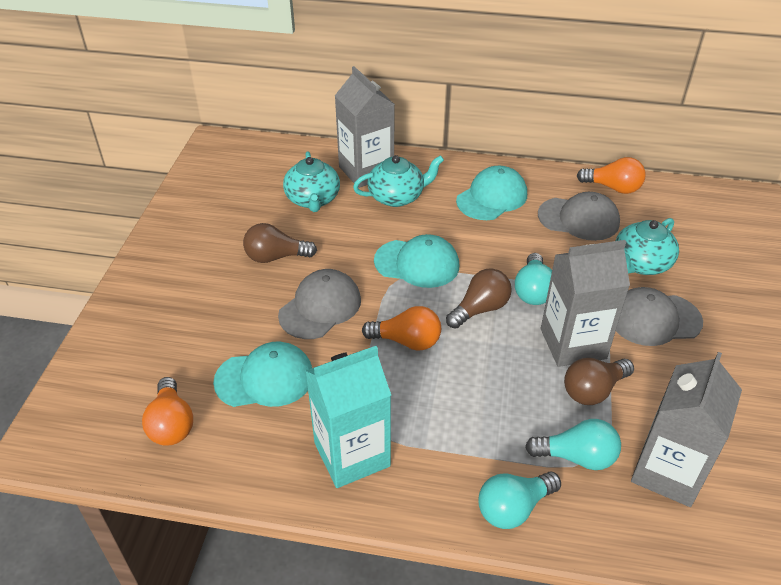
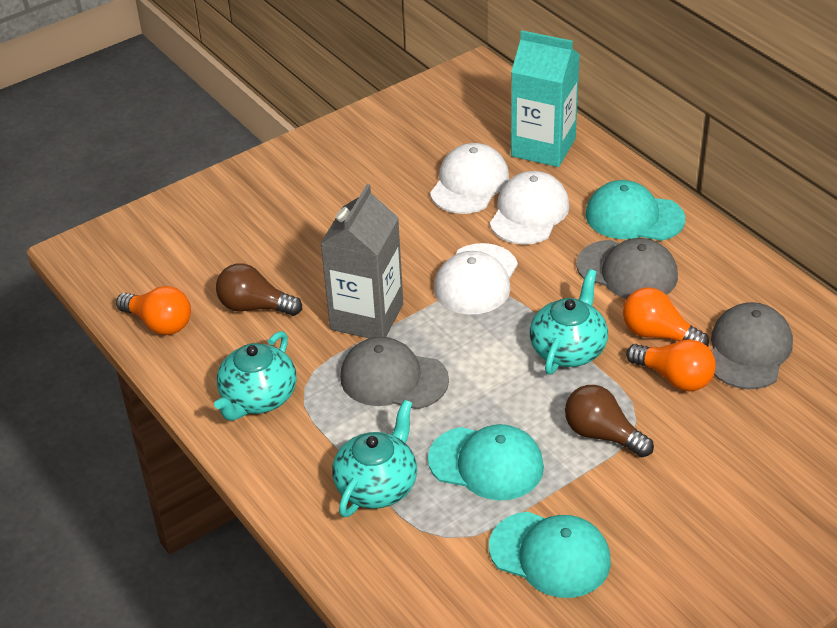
brown light bulb: [243,223,317,263] [446,268,512,329] [564,358,634,405] = 3 -> [216,263,302,316] [565,385,654,457] = 2
grey carton: [335,66,394,188] [541,240,630,367] [631,352,742,507] = 3 -> [320,184,403,338] = 1
turquoise light bulb: [479,472,561,529] [515,253,552,305] [525,419,621,470] = 3 -> none = 0
white cap: none = 0 -> [430,143,509,214] [434,243,518,314] [490,171,570,245] = 3

